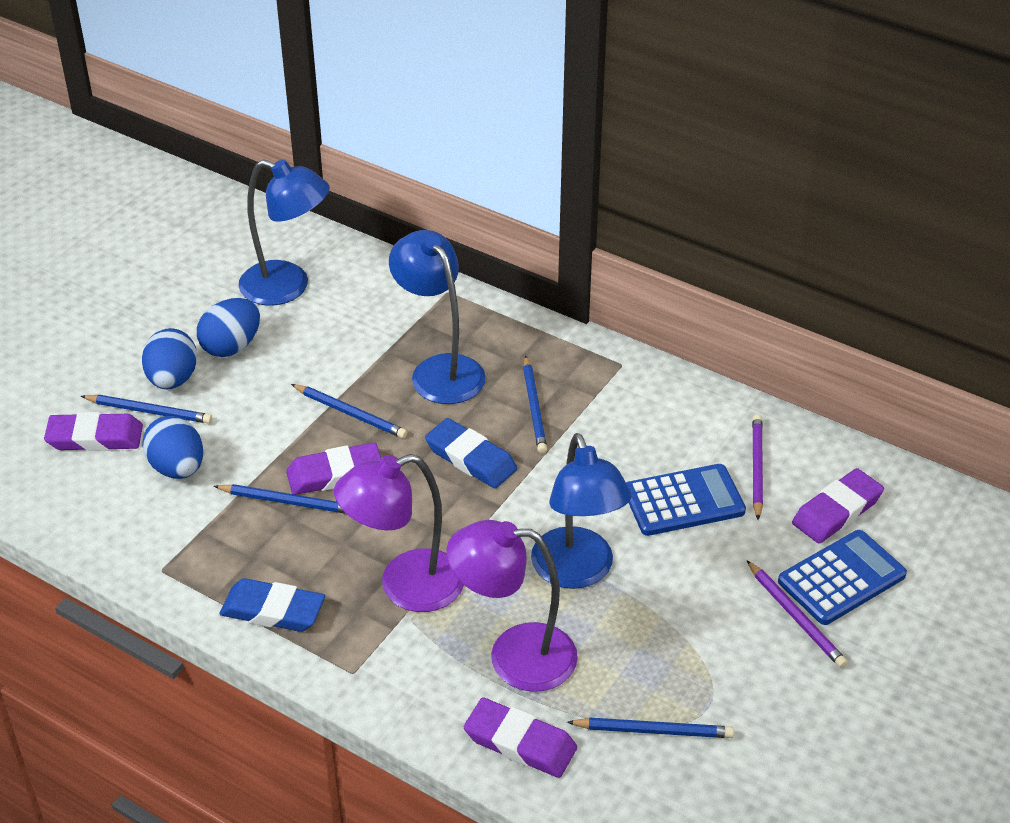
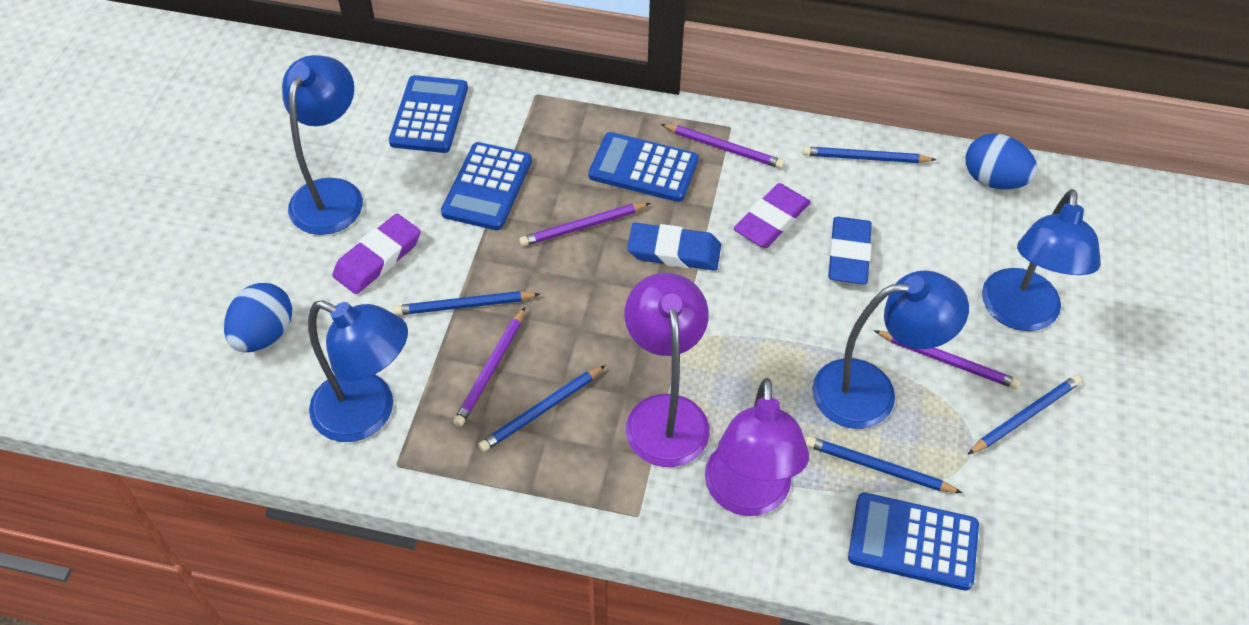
blue calculator: [626,464,746,536] [778,530,907,625] = 2 -> [389,75,468,153] [441,142,532,230] [588,132,699,202] [848,492,979,591] = 4
blue egg: [142,328,197,389] [142,416,203,479] [197,298,260,357] = 3 -> [224,283,292,352] [966,133,1038,189] = 2
blue lamp: [239,159,330,306] [389,230,486,404] [531,433,631,589] = 3 -> [282,55,363,235] [308,300,408,442] [812,271,969,429] [982,189,1101,331] = 4
purple eraser: [44,412,143,451] [286,442,381,495] [464,697,577,778] [792,468,884,543] = 4 -> [332,214,421,294] [733,183,811,248] = 2
purple pencil: [746,560,848,668] [752,414,763,520] = 2 -> [453,307,525,427] [519,203,651,246] [661,124,785,169] [874,330,1020,389] = 4

